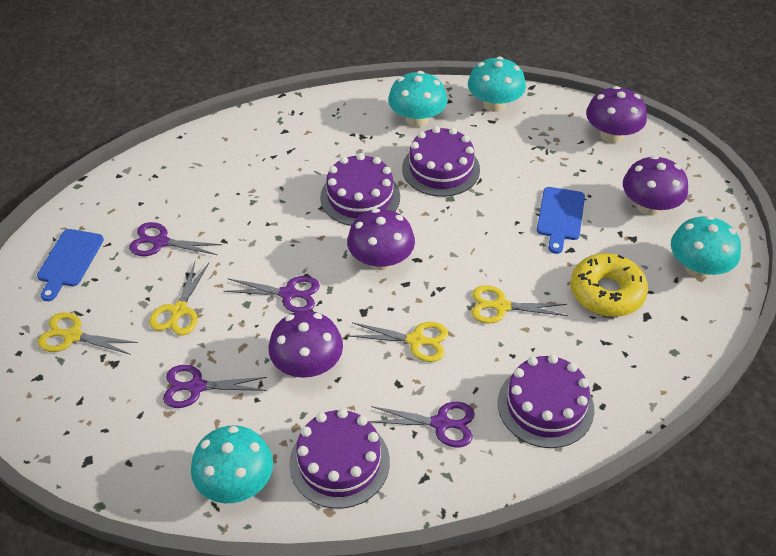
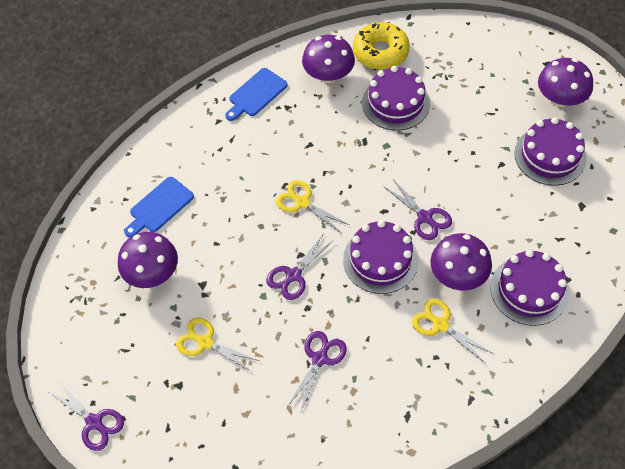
turquoise mushroom: [191,425,273,503] [388,71,447,127] [468,57,526,112] [671,215,741,278] = 4 -> none = 0
yellow scissors: [38,312,138,355] [149,262,209,336] [350,322,448,362] [471,285,568,324] = 4 -> [176,317,260,372] [276,180,349,233] [412,299,494,364] = 3

